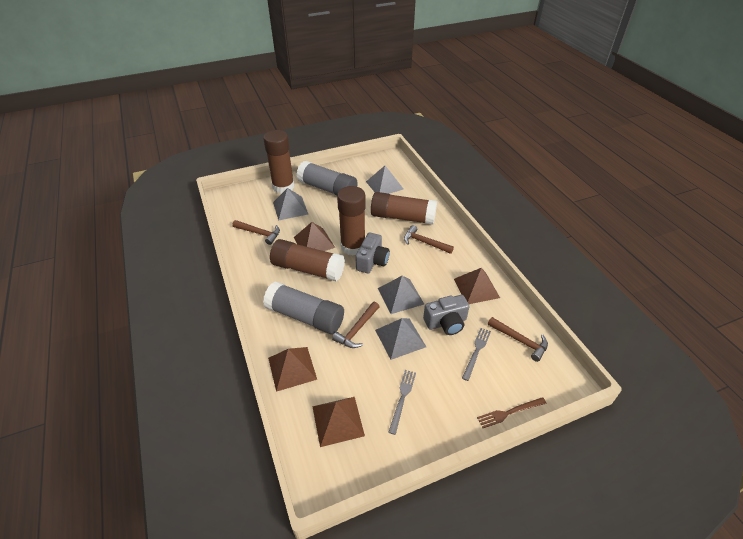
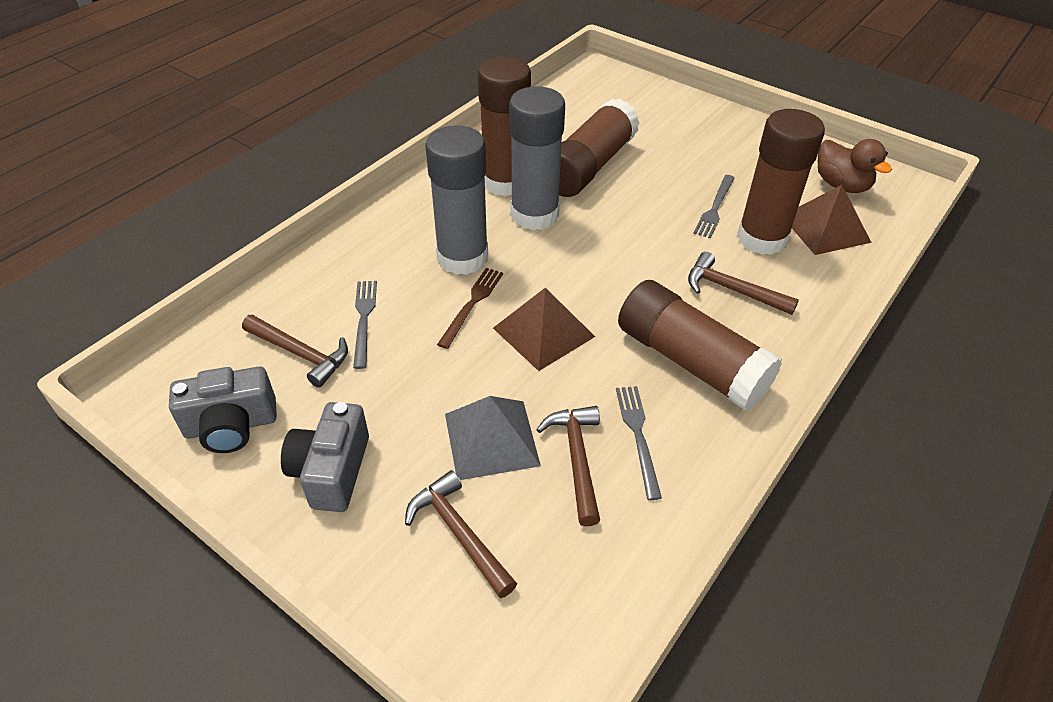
brown duck: none = 0 -> [818,139,892,193] = 1
brown pyramid: [268,347,317,392] [294,222,335,251] [312,397,365,447] [454,268,500,304] = 4 -> [493,287,595,371] [792,185,872,255] = 2
grey fork: [388,370,416,435] [462,328,491,381] = 2 -> [353,281,377,369] [616,386,662,500] [693,175,735,238] = 3
grey pyramid: [273,188,308,221] [366,166,403,194] [375,318,426,360] [378,276,424,314] = 4 -> [445,396,541,480] = 1

